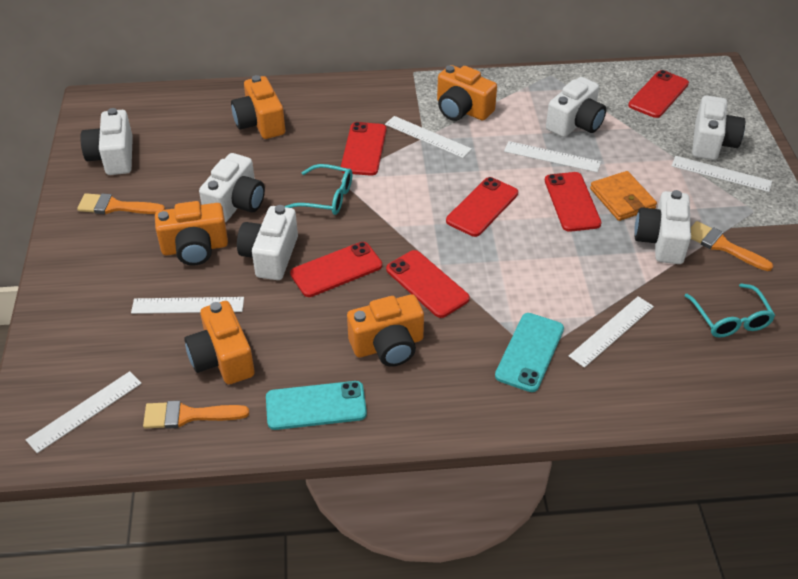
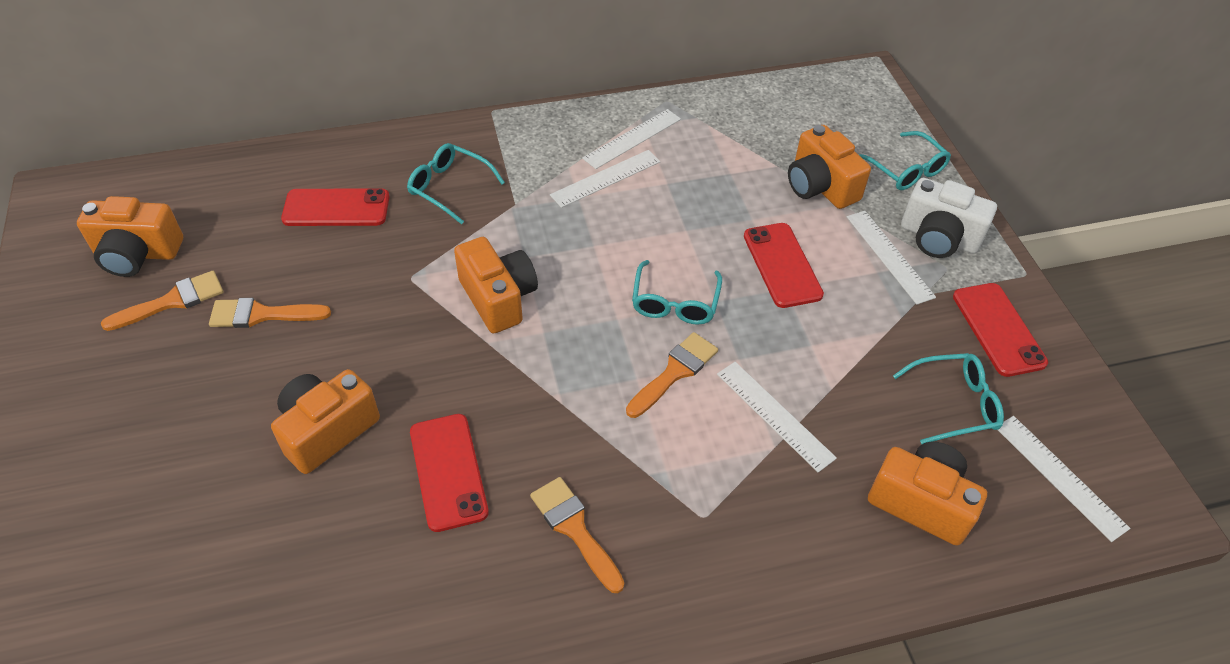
orange brush: [77,193,165,214] [143,400,249,429] [691,221,773,271] = 3 -> [101,271,224,331] [209,298,331,328] [530,477,624,593] [626,332,718,418] = 4
orange wallet: [590,171,657,221] = 1 -> none = 0
red phone: [290,242,382,297] [341,122,386,176] [386,250,470,318] [446,177,518,237] [545,172,601,232] [628,70,689,118] = 6 -> [281,188,389,226] [410,414,489,532] [744,223,824,308] [953,283,1048,377] = 4
turquoise glasses: [284,164,352,215] [684,283,775,338] = 2 -> [407,143,505,224] [632,260,722,325] [858,131,951,190] [893,353,1004,444] = 4
turquoise phone: [266,381,367,430] [495,313,564,392] = 2 -> none = 0
white camera: [80,108,133,175] [199,153,265,222] [237,205,298,280] [546,77,606,137] [634,190,691,264] [692,96,745,160] = 6 -> [901,178,997,258] = 1
white ruler: [26,371,142,453] [131,297,244,314] [385,116,472,158] [504,141,601,172] [569,296,654,368] [672,156,772,192] = 6 -> [550,150,660,208] [582,109,681,169] [717,362,837,473] [847,211,936,305] [998,416,1130,542] = 5

